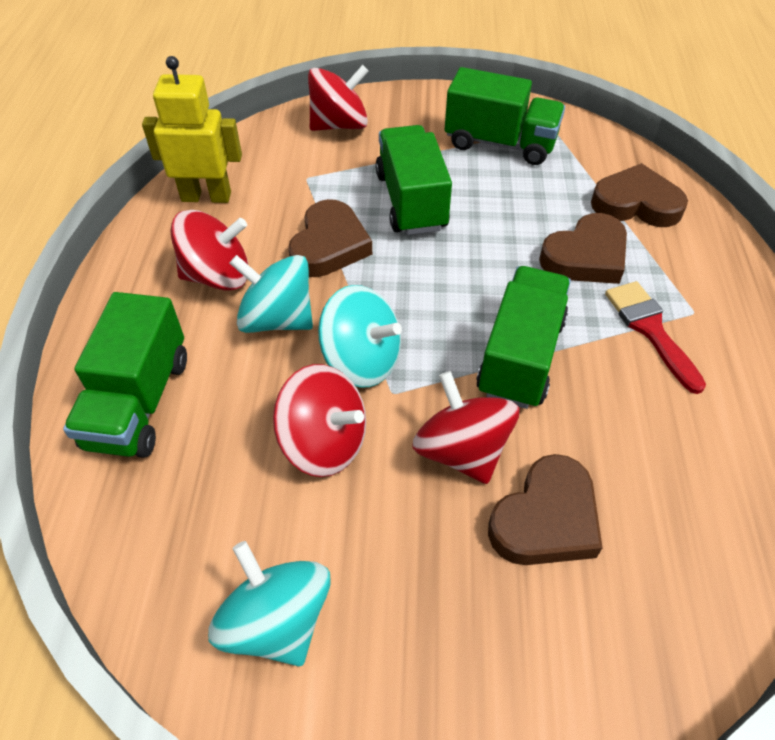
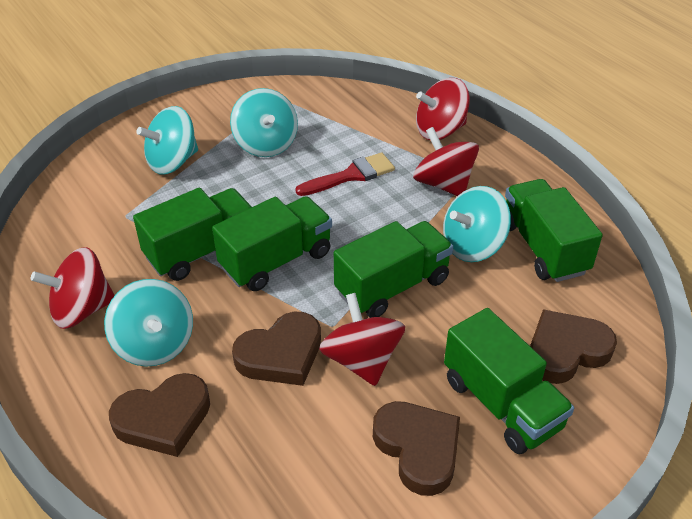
green truck: [63,292,187,458] [375,125,452,235] [445,67,565,165] [476,266,571,409] = 4 -> [133,188,251,281] [212,196,332,291] [334,221,453,318] [444,308,574,454] [505,179,603,282] = 5
turquoise spinning top: [208,541,331,666] [230,255,313,333] [318,285,402,387] = 3 -> [104,279,193,367] [137,106,198,174] [230,88,298,157] [443,186,511,262] = 4
yellow robot: [142,56,242,203] = 1 -> none = 0

